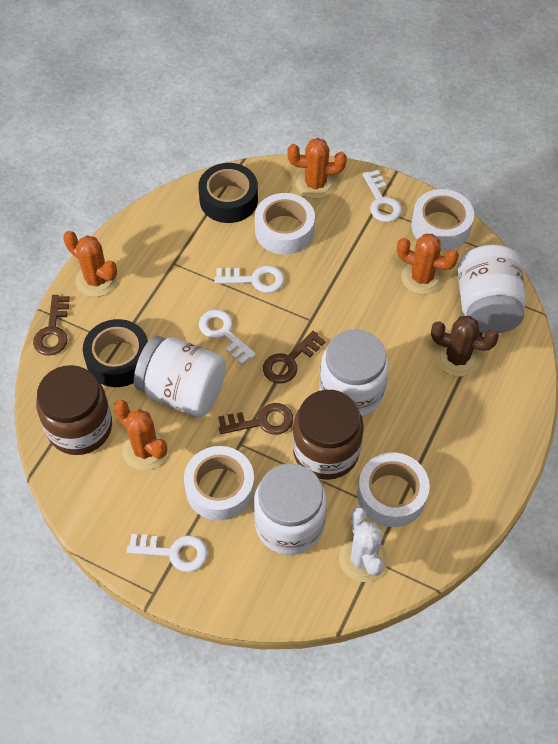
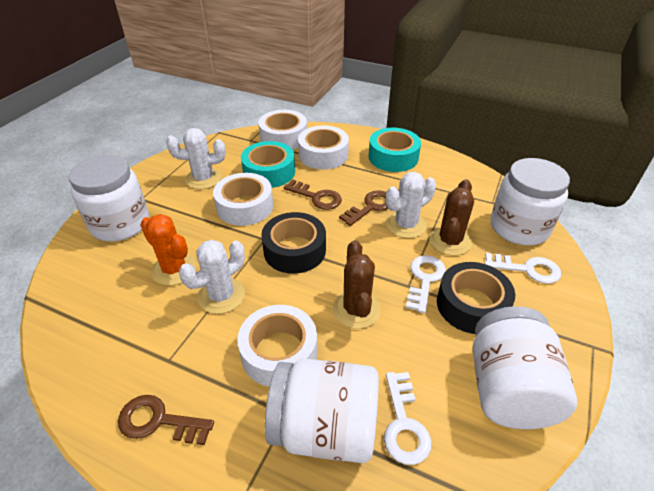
brown cactus: [431,316,499,377] = 1 -> [333,240,381,329] [429,179,474,256] = 2
brown jar: [36,365,112,455] [293,390,364,480] = 2 -> none = 0
orange cactus: [63,231,118,297] [113,400,169,471] [287,138,347,199] [397,234,459,295] = 4 -> [140,214,197,286] = 1
turquoise tape: none = 0 -> [241,141,295,188] [369,128,421,172] = 2
white cactus: [339,507,388,582] = 1 -> [166,128,226,189] [179,240,245,314] [386,172,436,238] = 3
white key: [127,534,208,572] [199,309,256,365] [215,265,284,293] [363,170,402,222] = 4 -> [384,372,432,465] [406,255,446,313] [484,253,561,284] = 3

